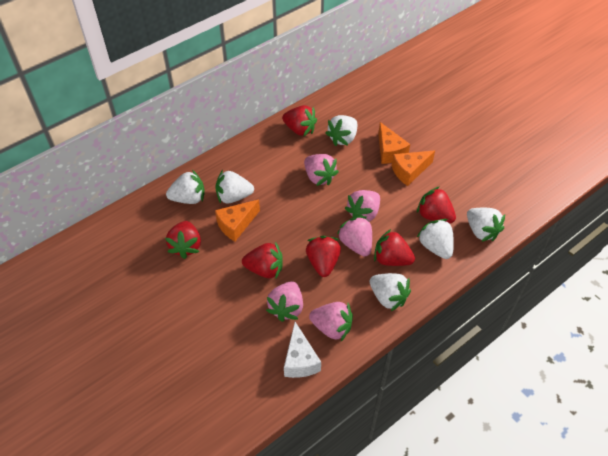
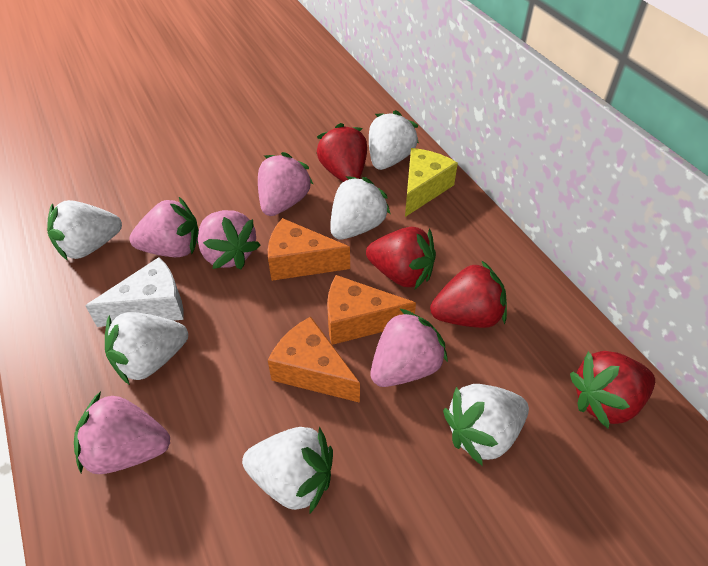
red strawberry: [165,221,201,259] [242,242,283,278] [282,105,317,136] [306,236,341,277] [374,229,415,266] [417,186,456,224] = 6 -> [316,123,367,182] [366,227,436,289] [430,260,507,328] [570,351,655,428] = 4
yellow cheese: none = 0 -> [405,148,458,217] = 1

